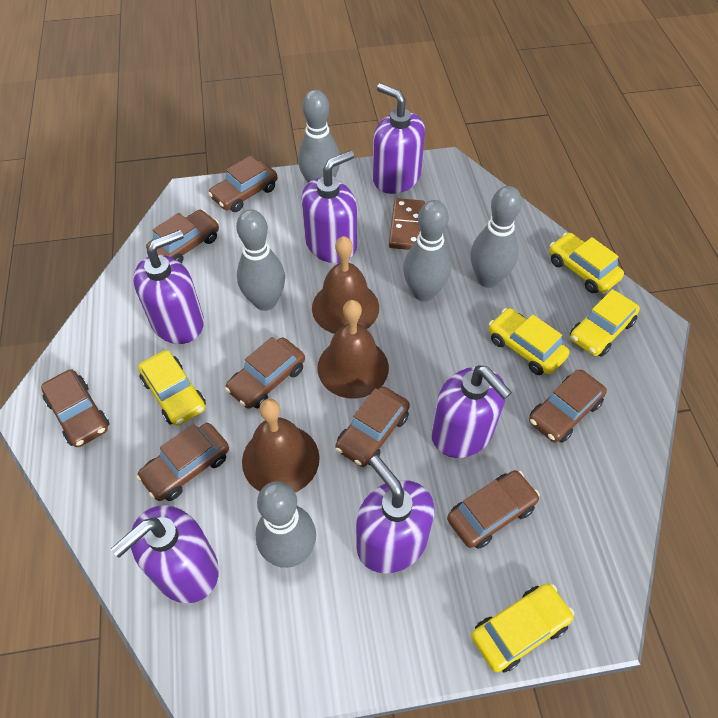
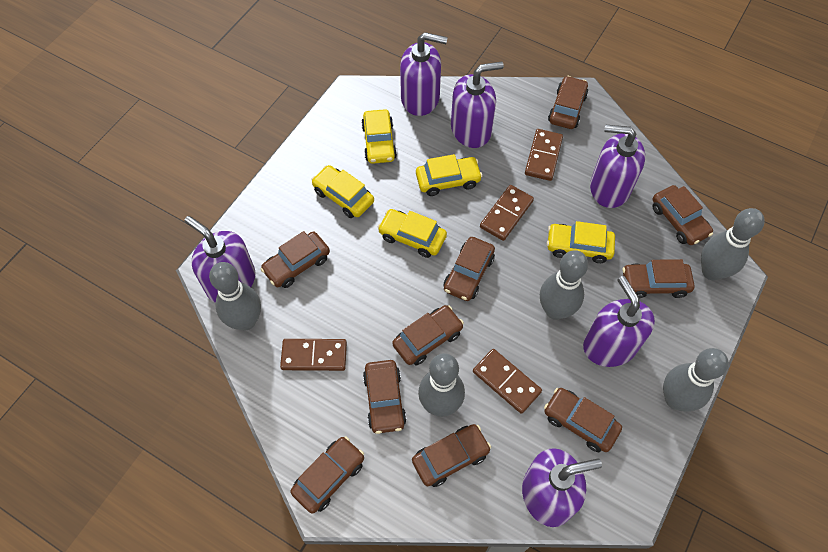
brown bell: [242,399,320,492] [312,236,379,334] [317,300,389,399] = 3 -> none = 0
brown car: [41,369,109,447] [137,423,229,501] [146,210,219,264] [208,156,277,212] [225,337,305,409] [335,386,410,467] [447,470,540,549] [529,369,607,443] = 8 -> [261,231,330,288] [290,436,364,514] [363,360,407,434] [392,305,464,365] [412,424,491,487] [444,237,495,301] [544,388,622,452] [548,76,588,129] [622,259,695,298] [653,185,713,245] = 10
brown domino: [389,198,425,250] = 1 -> [280,339,347,371] [473,349,542,414] [480,185,534,241] [525,129,563,181] = 4

